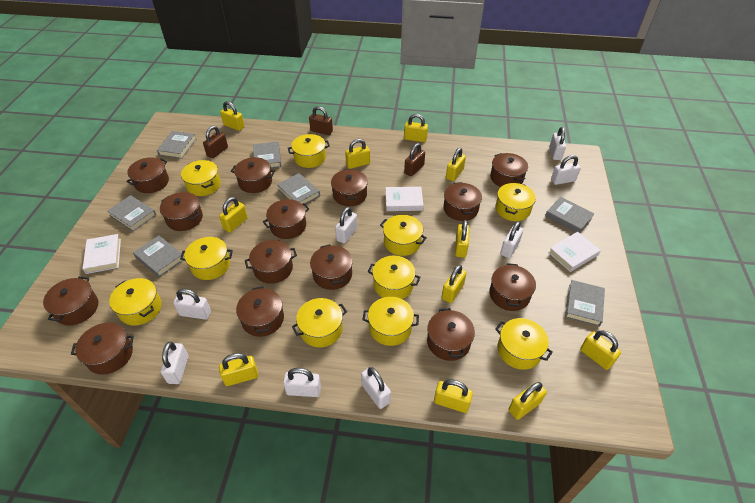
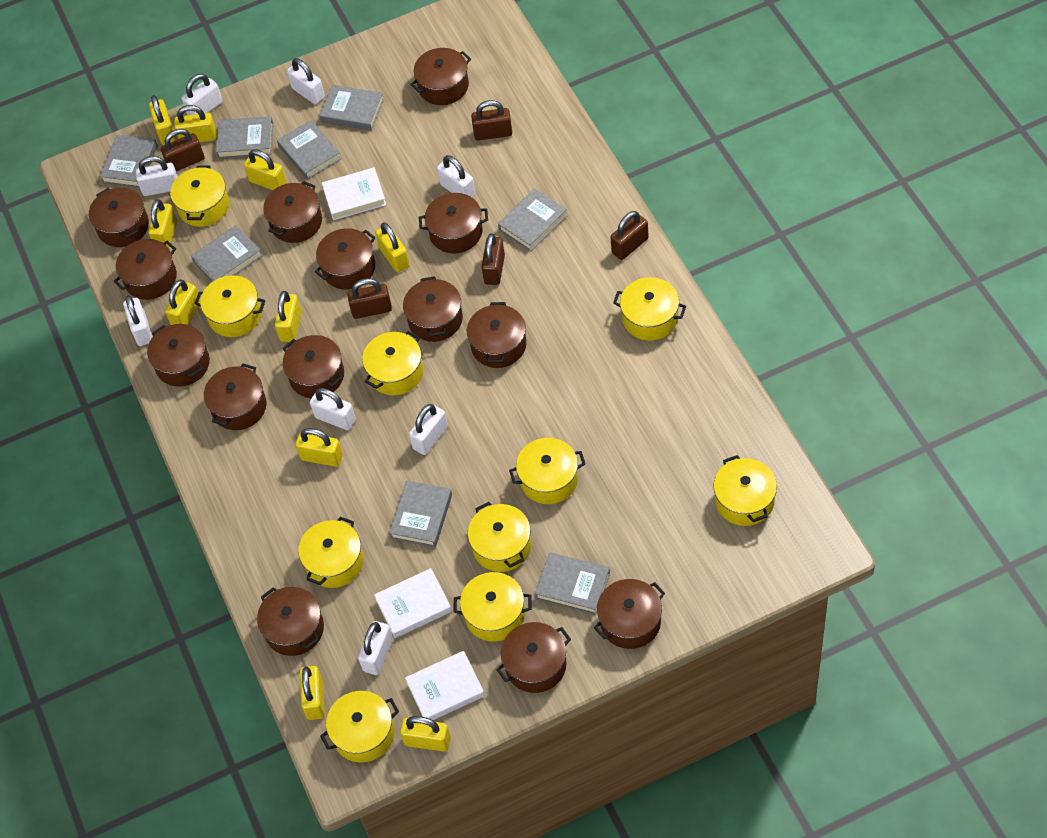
brown padlock: [203,126,228,158] [309,106,333,135] [404,143,425,176] = 3 -> [161,129,205,171] [347,278,392,319] [471,100,512,141] [482,233,505,285] [610,211,649,260] = 5
grey book: [107,195,156,232] [133,236,183,277] [157,131,196,159] [253,141,281,168] [277,173,320,204] [545,197,595,233] [565,280,605,327] = 7 -> [100,134,158,188] [191,225,262,282] [216,116,273,159] [277,120,342,180] [319,85,384,131] [389,480,452,547] [498,189,568,252] [535,552,610,615] = 8
yellow padlock: [219,197,248,233] [219,353,258,386] [220,101,245,131] [345,139,370,169] [404,114,428,142] [434,379,473,413] [442,265,466,303] [446,148,466,181] [455,220,469,258] [509,382,547,420] [580,330,621,370] = 11 -> [148,199,177,248] [149,95,176,145] [165,280,201,325] [174,105,217,142] [244,149,287,190] [275,291,302,342] [295,428,343,467] [300,666,325,720] [375,222,410,272] [400,716,451,752] = 10

